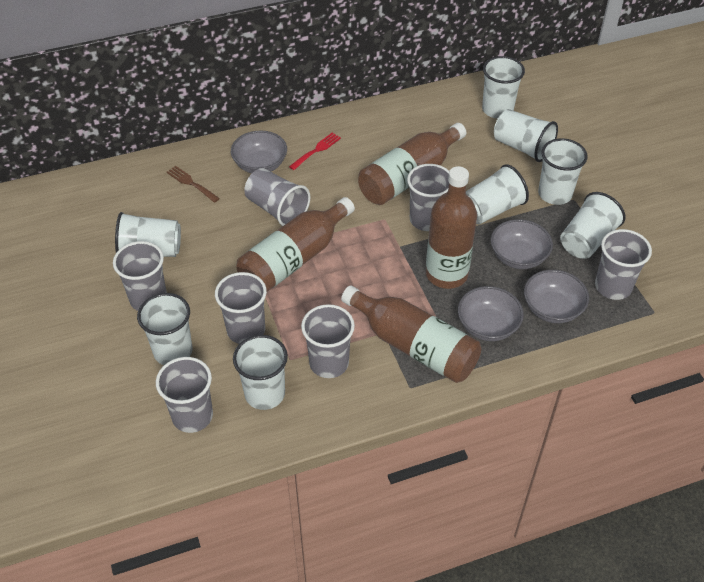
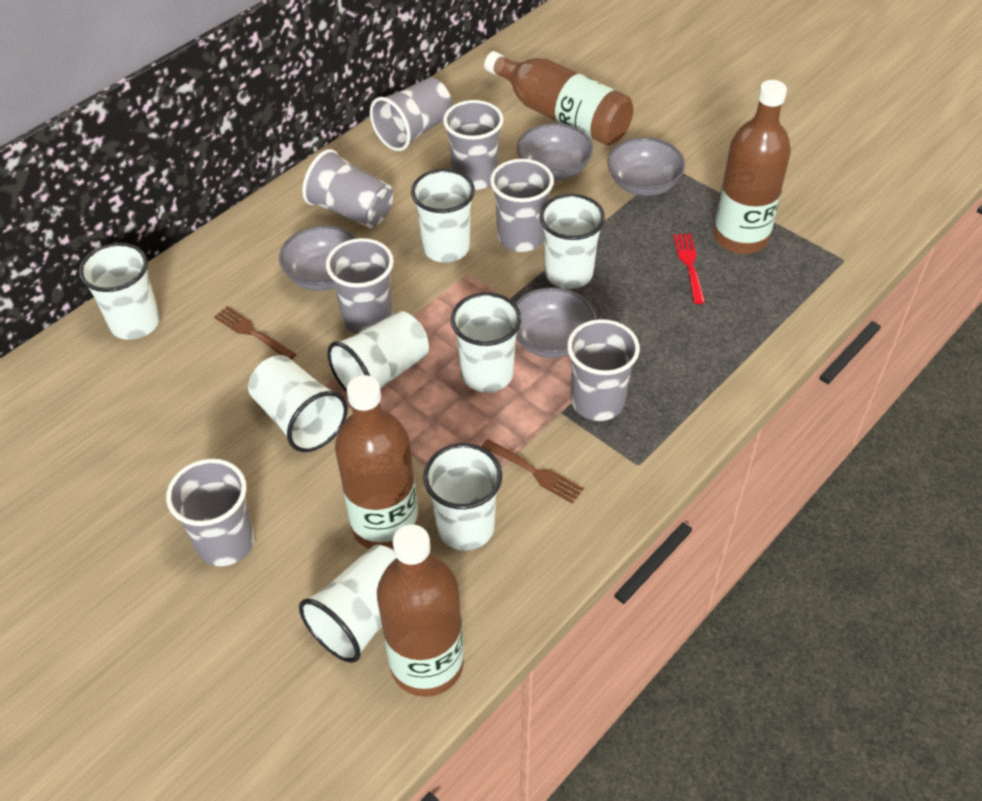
brown fork: [166,166,220,203] = 1 -> [214,306,296,360] [481,439,584,504] = 2

